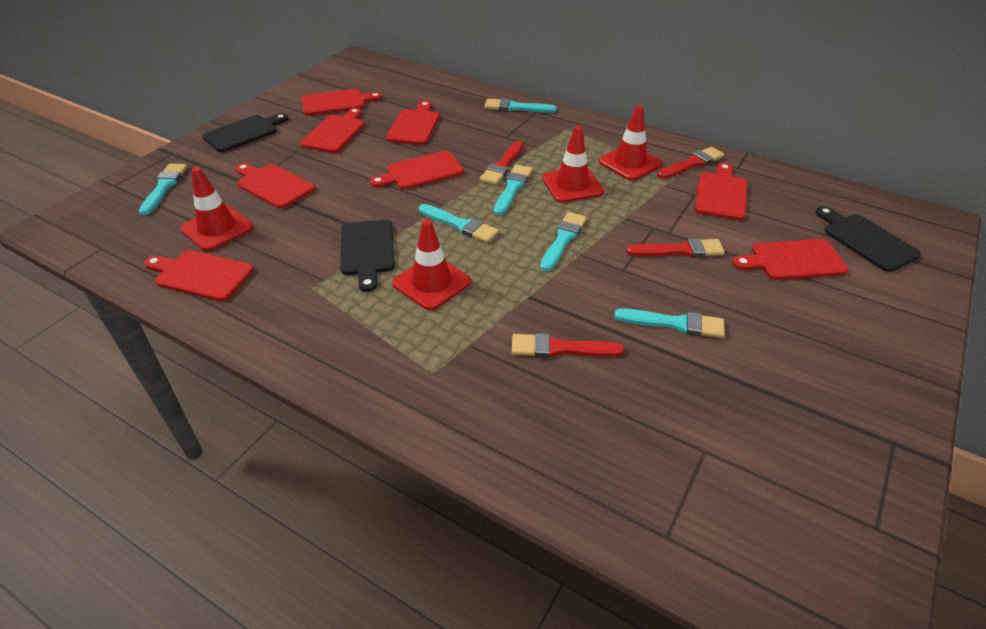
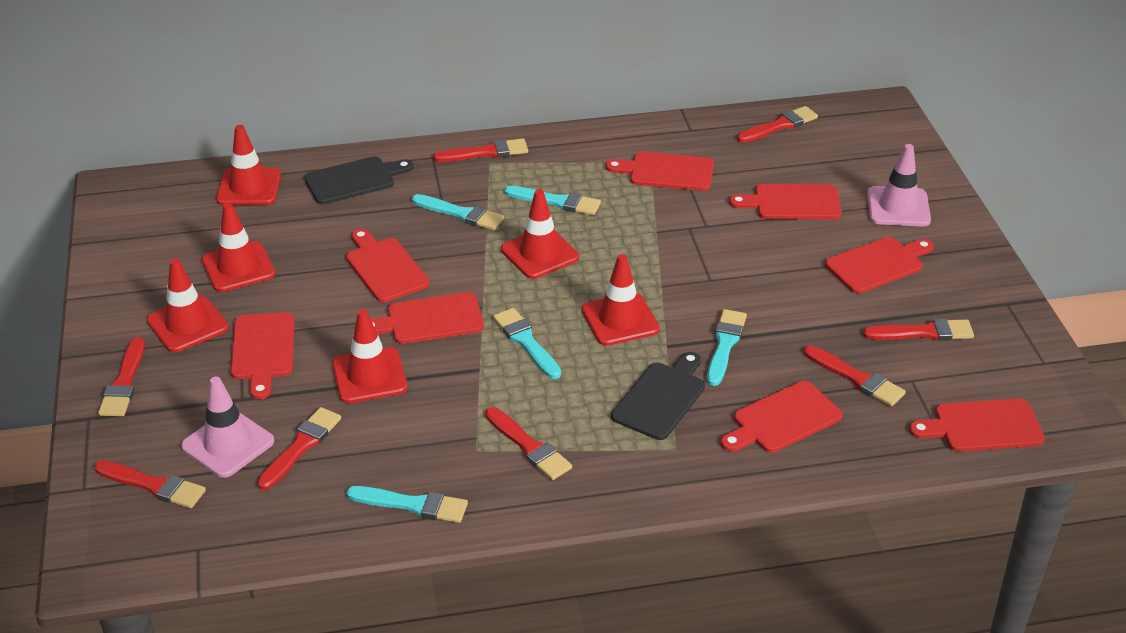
black cutting board: [202,113,288,152] [340,220,395,292] [815,206,921,272] = 3 -> [304,156,413,204] [611,352,705,440] = 2
pink traffic cone: none = 0 -> [181,377,274,478] [867,144,931,226] = 2
red brush: [480,141,523,185] [512,333,625,358] [627,238,725,257] [657,147,724,179] = 4 -> [94,460,206,508] [98,337,145,416] [257,407,341,490] [433,138,528,162] [485,407,572,480] [737,106,818,143] [804,345,906,406] [863,319,974,341] = 8
red traffic cone: [180,167,254,251] [392,219,471,310] [542,126,604,203] [598,105,663,181] = 4 -> [147,259,229,353] [202,203,275,292] [216,125,281,205] [332,309,407,403] [501,189,579,279] [582,254,660,346] = 6
turquoise brush: [139,164,187,215] [419,204,499,243] [485,98,557,113] [494,165,532,215] [540,212,587,271] [614,308,725,338] = 6 -> [346,486,468,523] [412,194,504,230] [493,308,561,379] [504,186,601,215] [707,309,747,386] = 5

